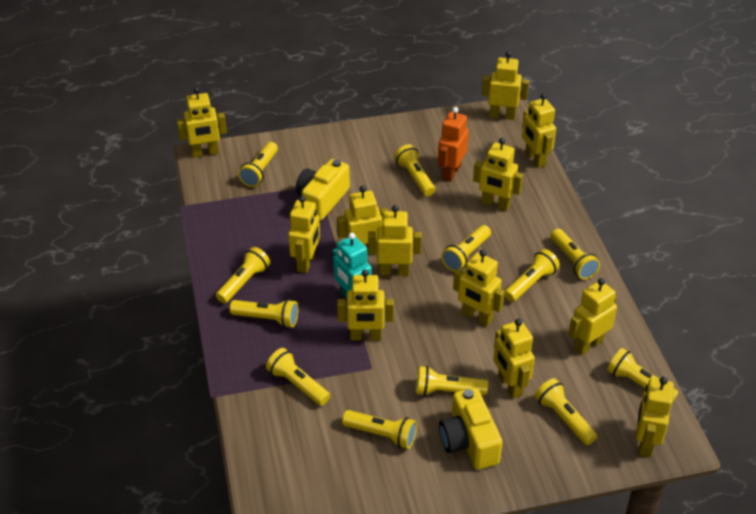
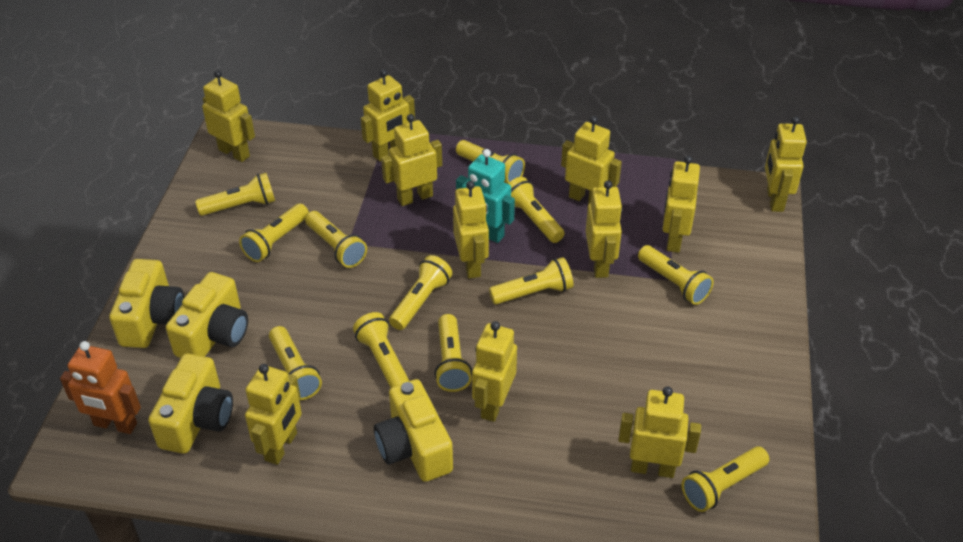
yellow camera: [296,159,350,221] [439,388,503,469] = 2 -> [109,259,184,348] [148,353,233,454] [166,272,248,358] [374,379,453,482] = 4
yellow robot: [177,87,227,157] [288,196,320,273] [337,186,388,255] [337,270,394,341] [368,205,422,276] [453,250,505,326] [473,138,523,211] [482,51,529,120] [493,319,535,398] [522,93,556,168] [568,278,617,355] [636,377,674,457] = 12 -> [202,70,255,162] [245,364,302,465] [361,69,415,161] [381,114,442,206] [453,181,489,278] [472,321,517,422] [561,116,622,204] [586,180,623,278] [618,386,701,478] [663,156,700,253] [765,116,807,212] = 11

